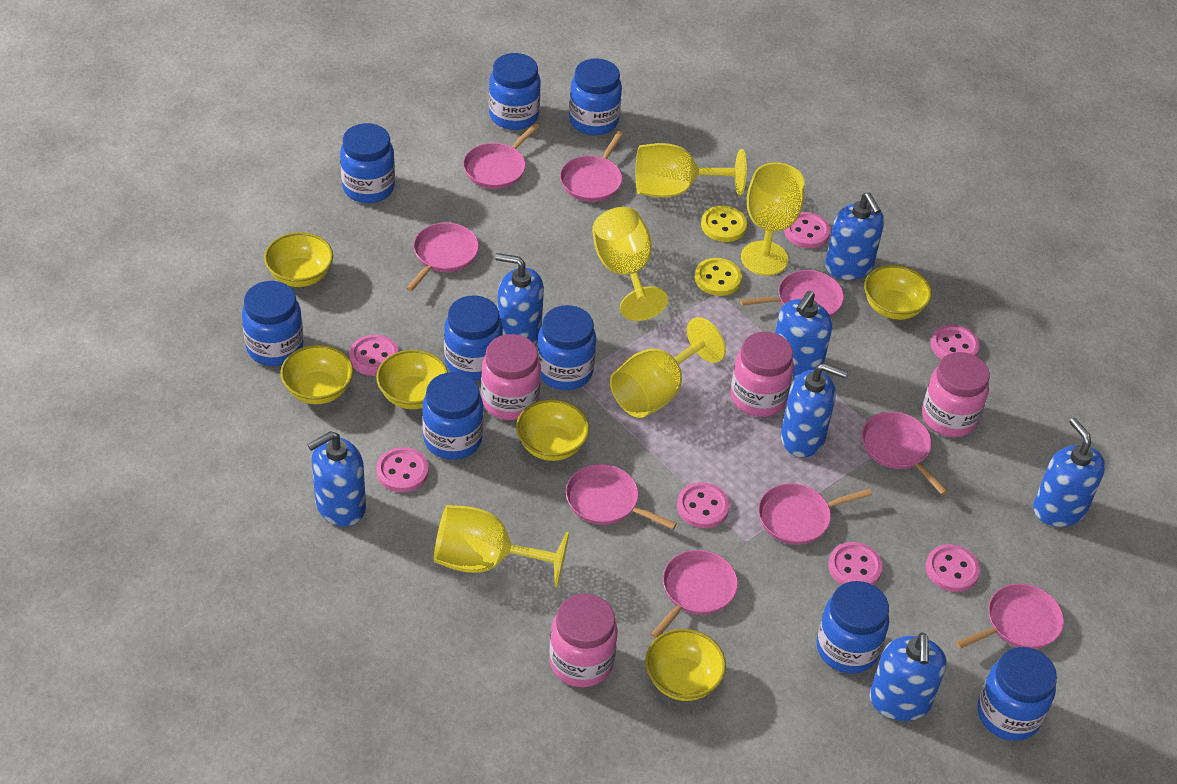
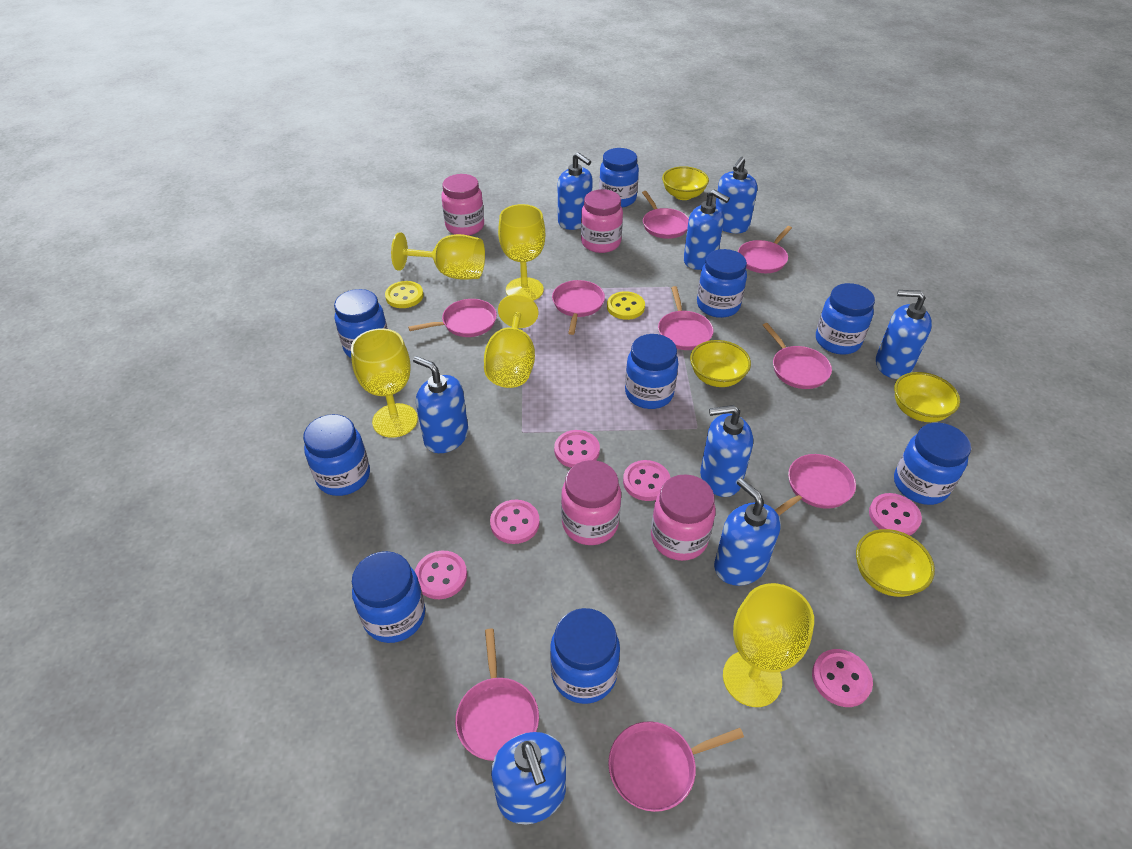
blue soap dispenser: [307,431,366,527] [495,253,544,344] [775,291,832,379] [781,363,847,457] [825,193,884,280] [870,633,947,721] [1033,418,1105,527] = 7 -> [413,356,468,453] [491,732,566,824] [558,152,593,230] [683,190,730,270] [700,405,753,497] [714,478,781,586] [715,157,757,233] [876,290,932,379] = 8
pink button: [349,335,399,376] [376,447,429,492] [677,482,730,528] [784,212,830,248] [828,542,883,585] [926,544,980,592] [931,325,980,360] = 7 -> [415,551,467,599] [490,500,540,544] [554,430,600,468] [623,460,671,501] [812,649,873,707] [869,493,922,536] = 6
yellow bowl: [264,232,333,287] [281,345,353,404] [376,350,448,409] [516,399,589,461] [645,629,726,701] [864,265,932,320] = 6 -> [662,166,709,200] [690,340,751,387] [856,529,935,597] [894,372,960,422] = 4

